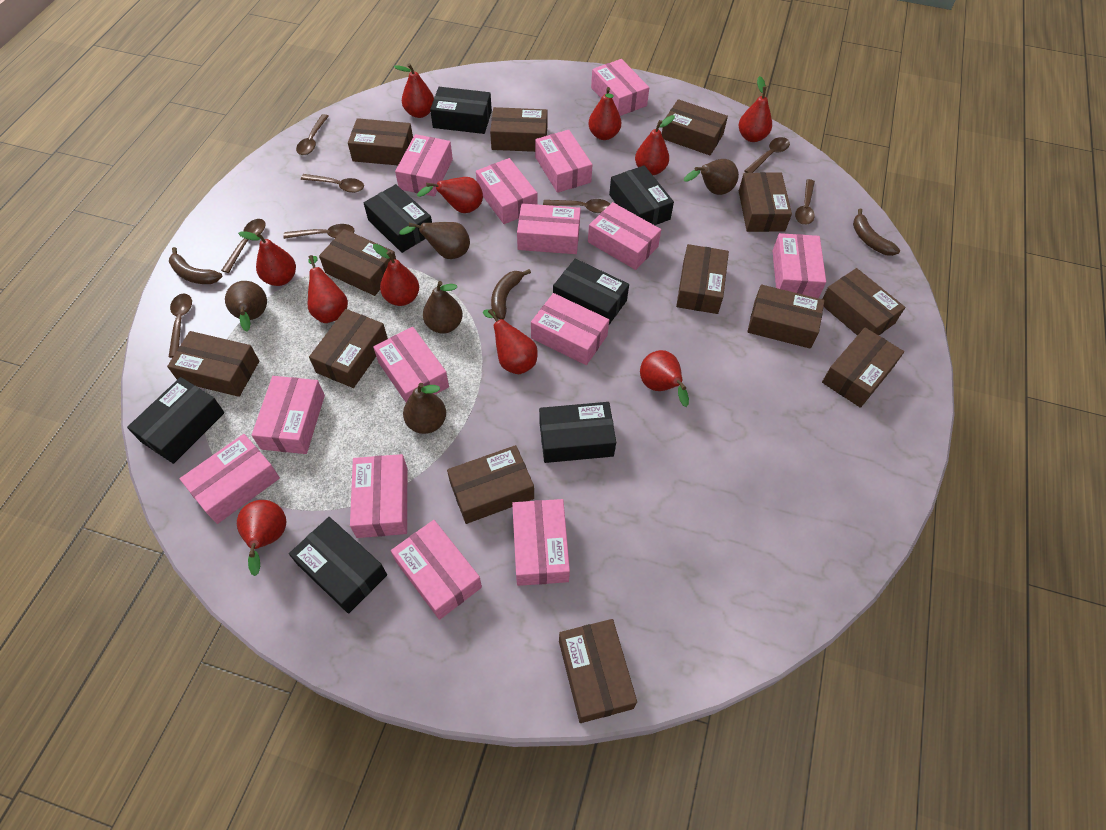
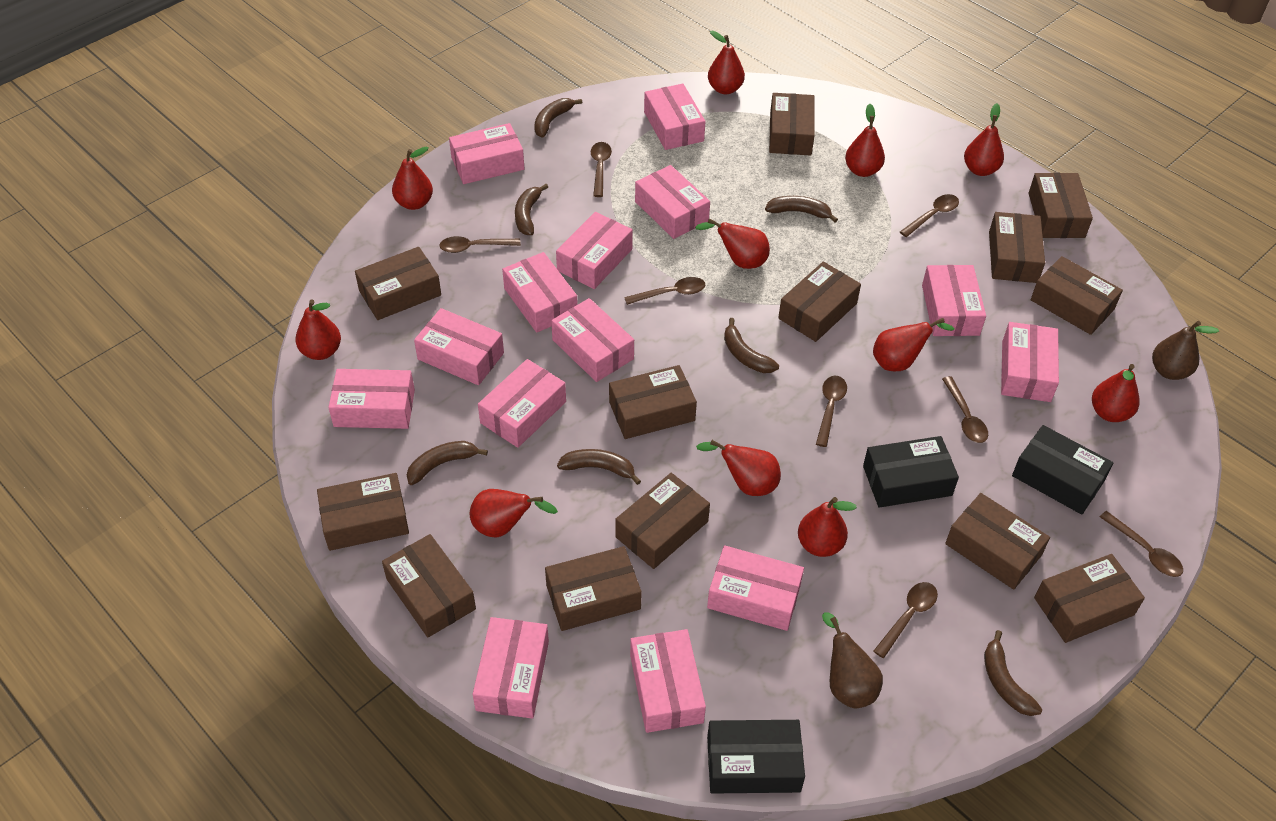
black box: [127,377,224,464] [289,517,387,614] [364,184,432,253] [430,87,492,134] [539,402,616,463] [553,259,629,325] [609,165,674,225] = 7 -> [707,720,805,794] [863,436,959,508] [1012,425,1113,515] = 3
brown banana: [169,247,222,284] [491,269,531,320] [853,208,900,256] = 3 -> [407,441,488,485] [515,184,548,235] [534,98,582,138] [557,449,641,485] [724,318,779,373] [765,196,838,222] [984,630,1043,716] = 7
brown pear: [225,281,267,332] [399,222,470,259] [403,383,446,434] [423,281,463,334] [684,159,739,195] = 5 -> [822,612,883,708] [1152,321,1219,380] = 2

